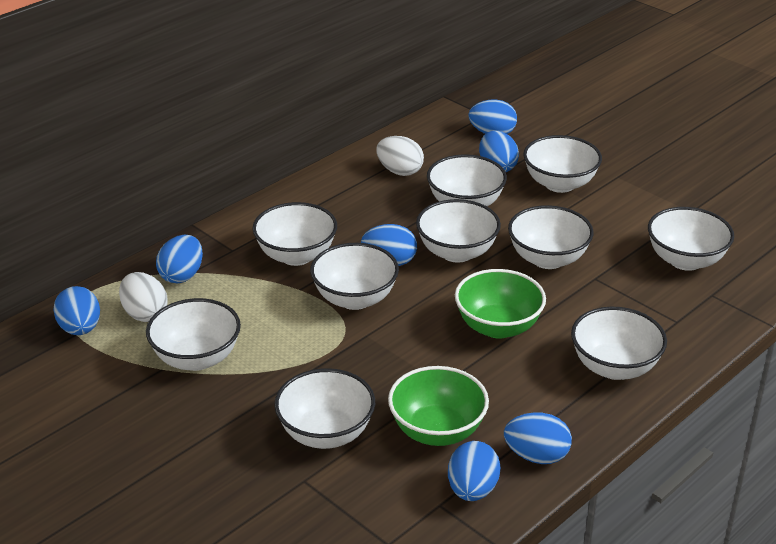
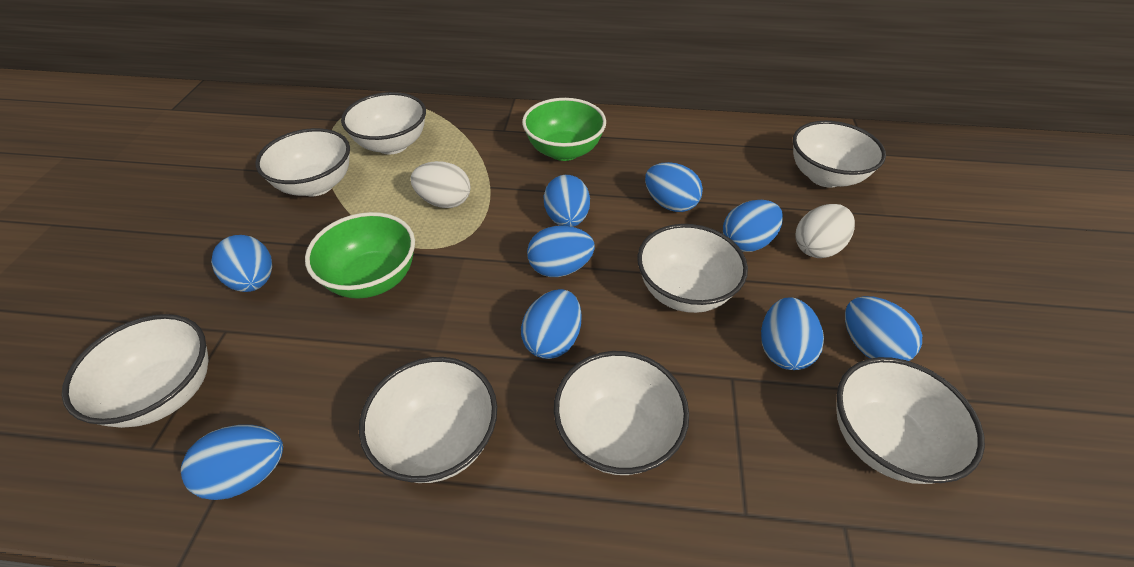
blue egg: [53,286,100,335] [156,235,203,283] [361,224,417,266] [448,441,501,501] [469,100,517,134] [479,130,519,172] [504,412,572,464] = 7 -> [181,425,283,500] [211,235,272,292] [521,289,582,359] [527,226,595,277] [544,175,590,227] [645,162,703,212] [723,200,783,252] [761,297,824,370] [845,296,922,361] = 9
white bowl: [146,298,241,371] [253,202,337,266] [274,368,375,449] [310,243,399,310] [416,199,501,263] [427,154,507,206] [508,205,594,269] [523,135,602,193] [571,307,667,380] [648,207,734,271] = 10 -> [62,314,209,428] [255,128,350,196] [341,92,426,154] [359,357,497,483] [554,351,689,475] [637,224,748,313] [793,121,886,188] [836,357,985,484] = 8

